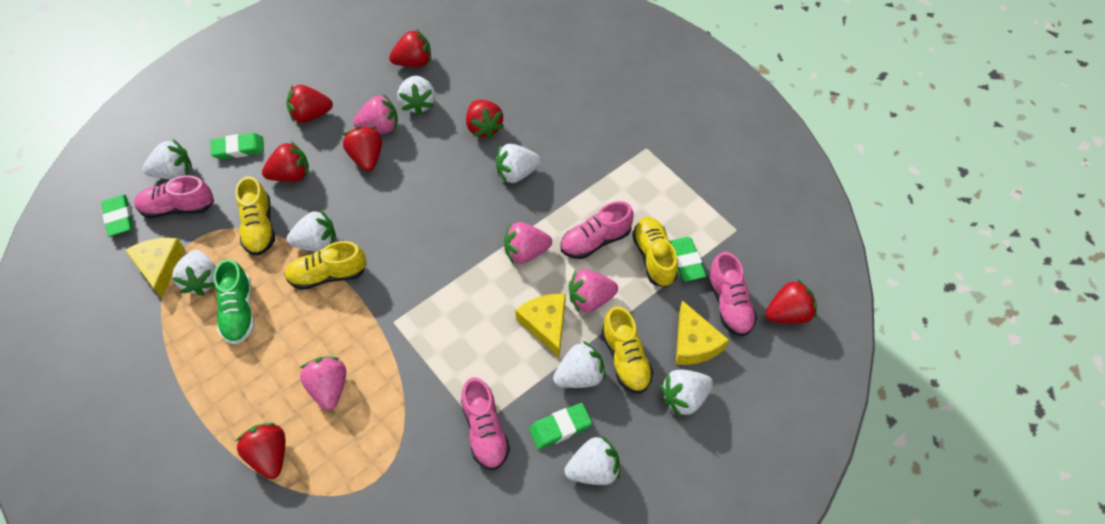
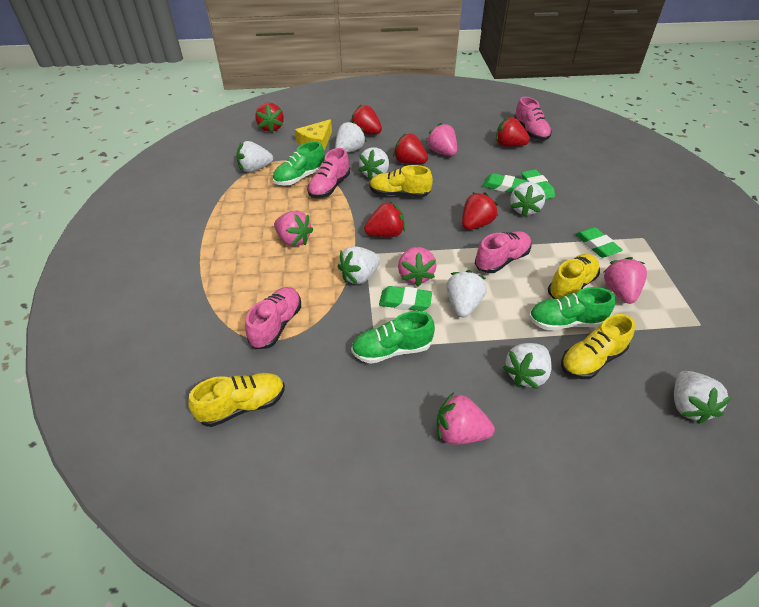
green shoe: [214,259,255,345] = 1 -> [272,141,325,185] [351,311,435,364] [529,287,615,330] = 3
pink strawberry: [300,356,346,410] [353,94,398,133] [504,222,552,264] [569,269,618,313] = 4 -> [274,211,313,247] [398,247,437,286] [426,123,457,156] [437,392,495,445] [603,257,647,304] = 5
red strawberry: [236,423,285,479] [262,141,309,182] [286,85,333,123] [343,126,382,172] [389,29,431,67] [466,100,504,139] [765,279,817,324] = 7 -> [255,103,284,133] [351,105,382,134] [364,202,405,237] [393,133,428,164] [462,192,498,230] [496,117,530,147] = 6
yellow cheese: [125,238,185,299] [515,294,566,357] [676,300,729,365] = 3 -> [295,119,332,151] = 1

